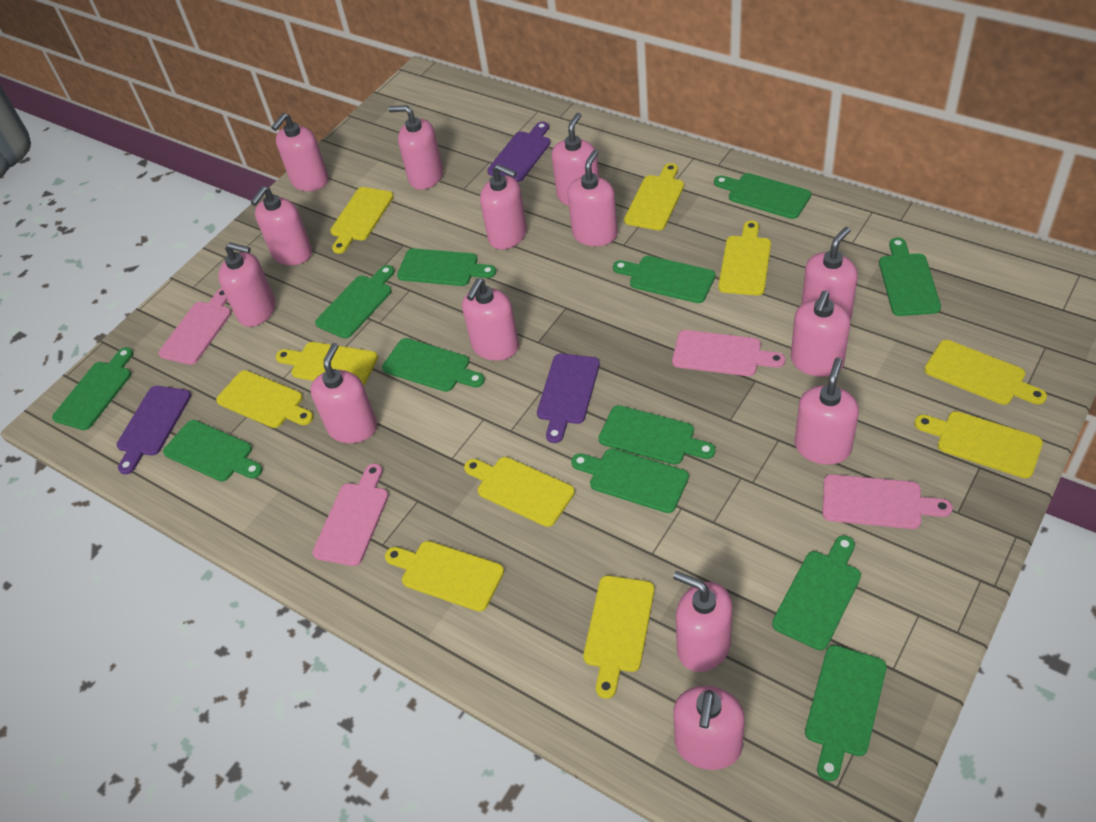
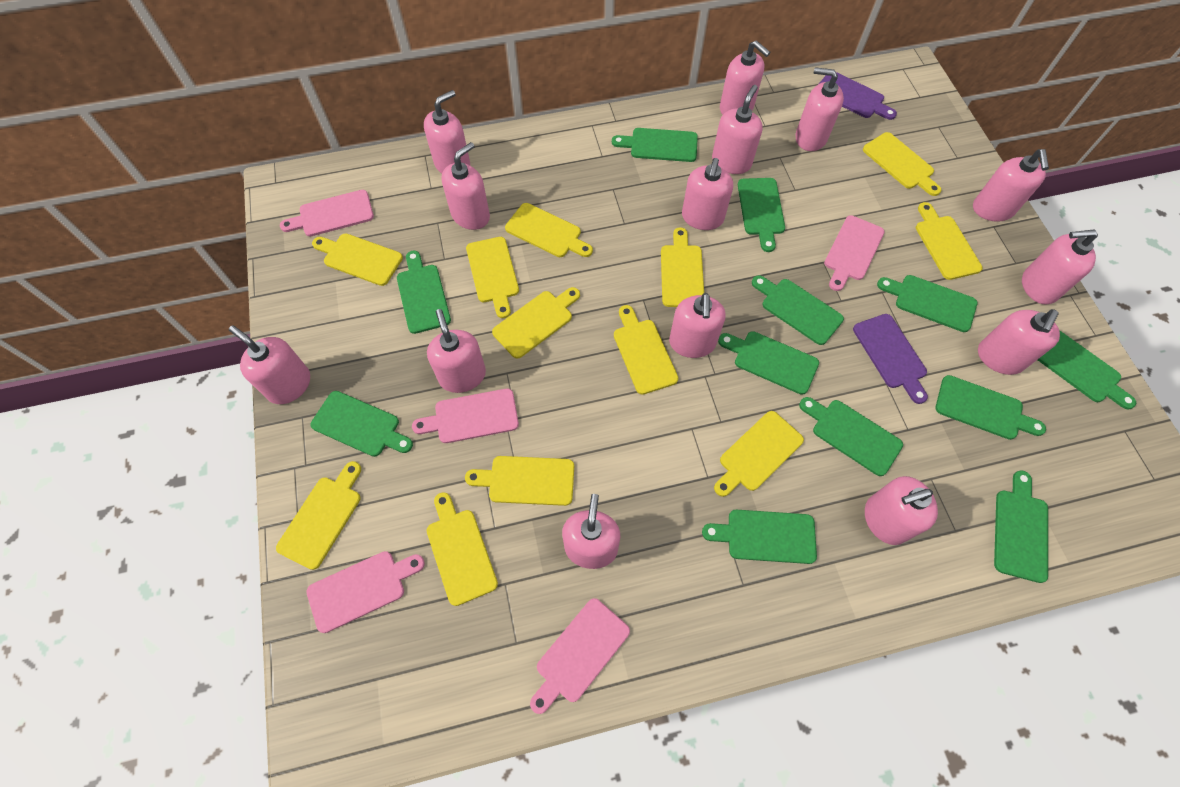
pink cutting board: [159,288,231,365] [312,464,389,566] [672,330,785,376] [822,474,953,529] = 4 -> [280,190,374,236] [306,551,425,633] [412,389,519,443] [530,598,630,714] [824,215,885,291] = 5
purple cutting board: [116,386,191,474] [487,122,551,182] [537,353,600,443] = 3 -> [819,72,897,120] [853,314,928,404] = 2
yellow cutting board: [216,370,313,428] [276,342,378,385] [330,187,394,254] [385,541,504,612] [464,457,575,527] [583,576,654,699] [624,163,684,230] [718,221,771,295] [914,411,1043,478] [924,340,1047,405] = 10 -> [276,461,361,570] [312,233,403,286] [427,492,498,606] [465,456,574,506] [466,237,519,318] [492,287,580,359] [505,203,593,257] [614,305,678,395] [661,227,704,307] [714,411,804,497] [863,132,941,196] [916,202,983,280] = 12

